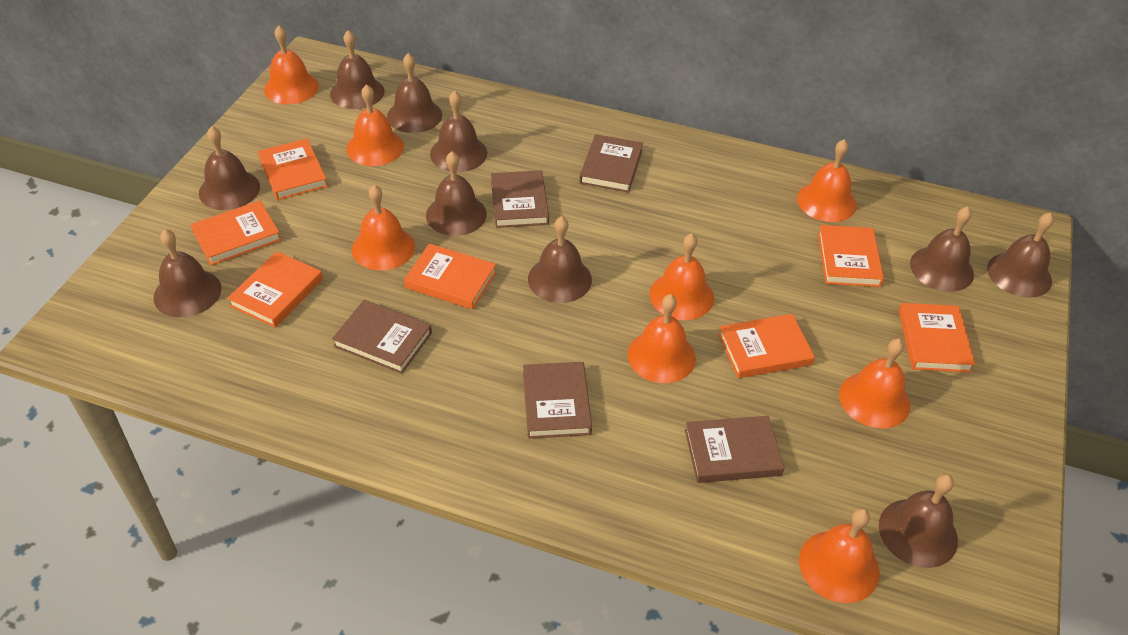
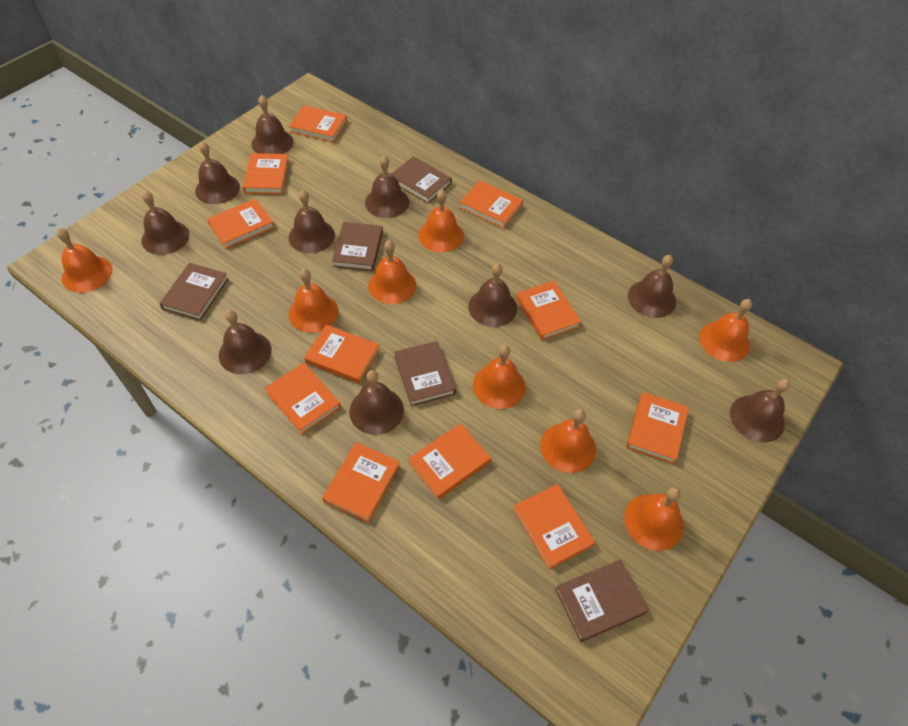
orange book: [191,201,281,265] [227,251,323,328] [258,139,328,200] [404,244,496,309] [718,314,815,378] [818,225,884,287] [899,303,975,372] = 7 -> [207,199,275,249] [243,153,289,194] [265,363,341,434] [289,105,347,143] [304,324,380,384] [322,442,400,523] [408,423,491,499] [459,180,523,228] [513,484,595,569] [516,281,581,340] [626,392,689,464] = 11

